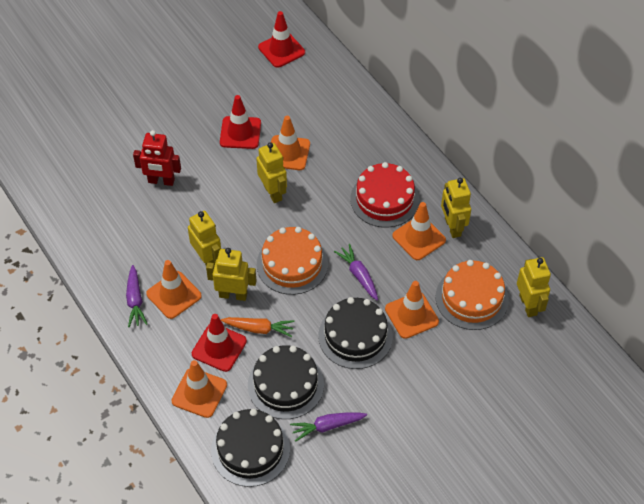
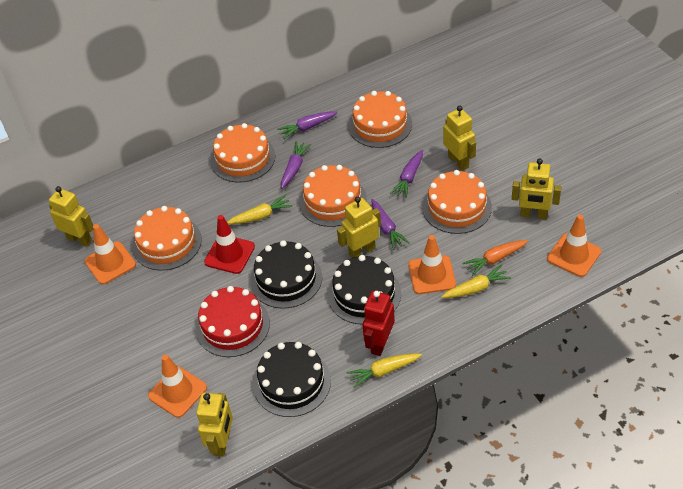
orange cake: [257,227,328,295] [435,260,509,330] = 2 -> [133,206,202,271] [211,123,275,182] [299,165,367,227] [348,91,412,148] [422,170,492,234] = 5
orange traffic cone: [146,260,202,319] [171,360,227,418] [271,116,310,170] [385,281,439,339] [392,202,446,260] = 5 -> [85,224,136,284] [148,355,207,418] [408,235,456,294] [547,215,601,277] = 4
purple carrot: [126,265,147,327] [290,413,367,442] [334,244,378,300] = 3 -> [277,111,338,139] [281,141,311,189] [371,199,410,250] [390,150,423,198] = 4
red traffic cone: [192,314,247,372] [220,95,261,149] [258,11,305,68] = 3 -> [204,215,255,274] = 1
yellow carrot: none = 0 -> [227,195,292,224] [347,353,422,388] [441,265,511,298] = 3

